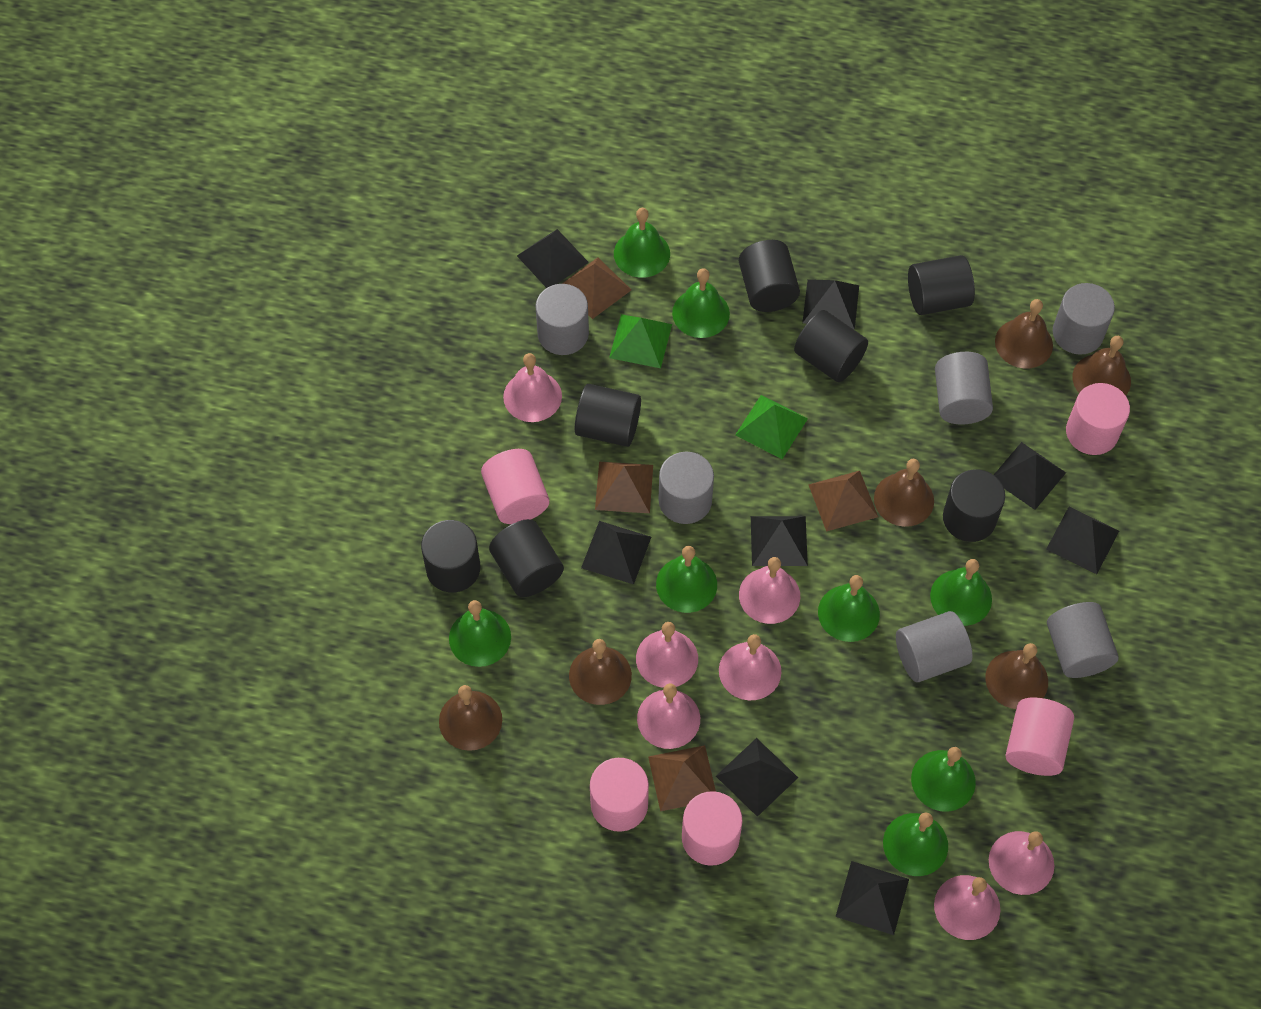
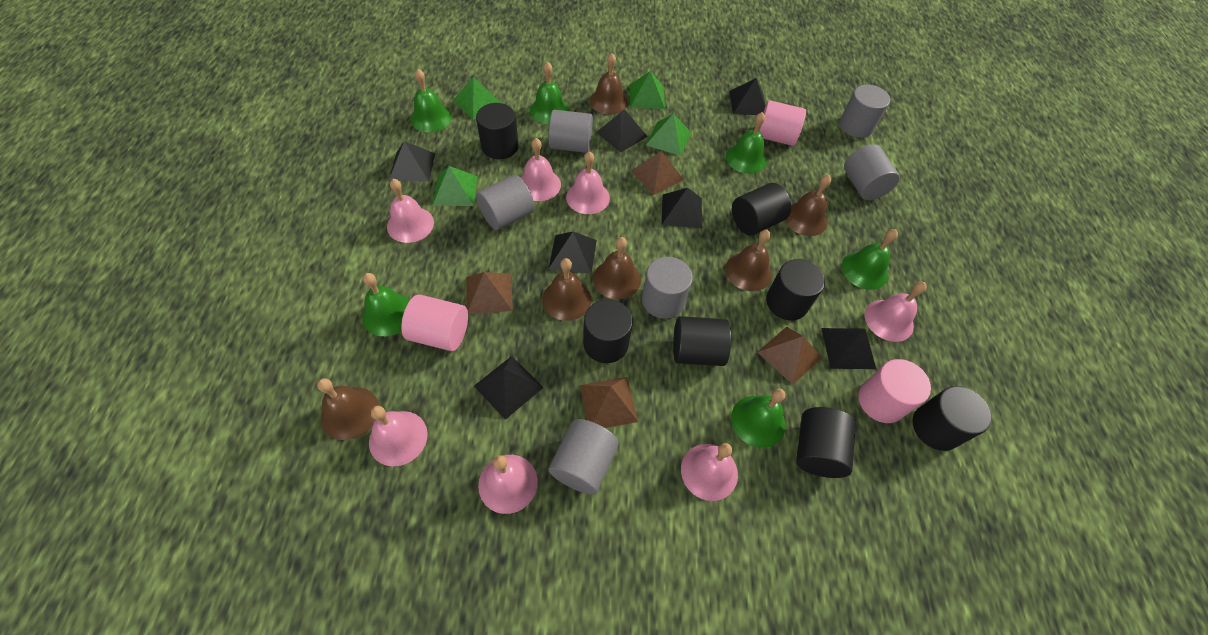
black pyramid: [517,229,589,288] [581,521,651,584] [716,738,798,817] [751,516,808,566] [802,279,859,329] [835,861,909,935] [994,442,1066,510] [1046,507,1119,574] = 8 -> [389,141,435,182] [474,356,543,420] [549,231,597,274] [596,109,648,153] [662,188,702,228] [729,78,766,115] [821,328,876,369] = 7
green bell: [449,600,511,667] [614,208,670,278] [656,546,717,613] [672,268,730,338] [818,575,880,642] [883,812,948,876] [911,747,976,812] [930,559,992,626] = 8 -> [362,273,410,336] [411,69,452,132] [530,61,569,124] [726,112,767,174] [731,389,786,448] [842,229,898,290] = 6
green pyramid: [609,314,672,368] [735,395,808,459] = 2 -> [433,166,477,206] [453,77,501,120] [629,71,665,109] [646,114,691,156] = 4
pink cylinder: [481,449,549,524] [590,758,649,832] [682,791,743,866] [1006,698,1074,776] [1066,383,1130,455] = 5 -> [401,294,468,351] [758,100,806,146] [858,359,931,423] = 3

